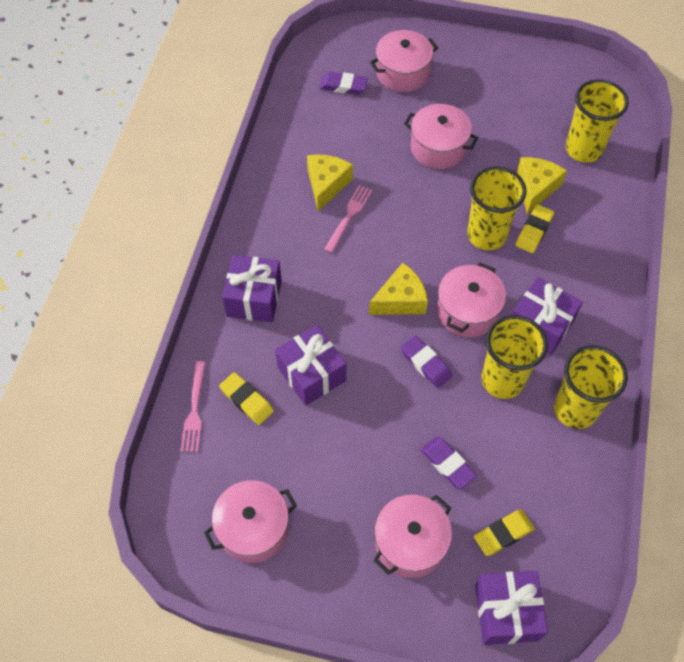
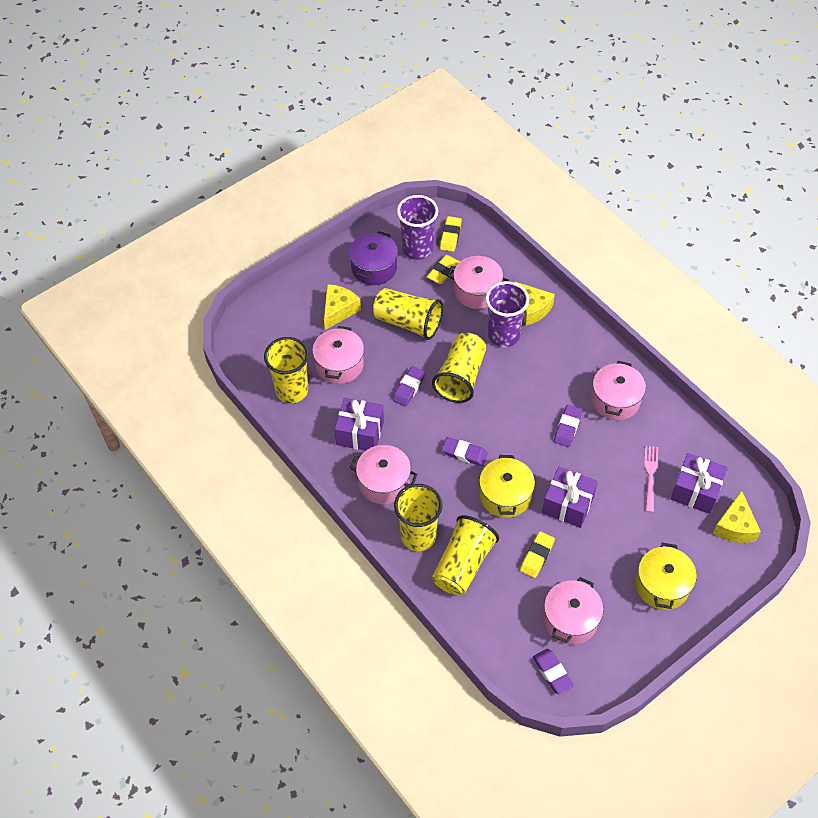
pink fork: [181,361,206,452] [324,185,373,253] = 2 -> [644,446,658,512] = 1
purple cup: none = 0 -> [397,195,438,260] [486,281,529,347] = 2
purple eraser: [319,72,368,95] [401,335,452,388] [421,437,477,489] = 3 -> [392,366,426,407] [442,437,488,466] [533,649,574,694] [554,405,583,447] = 4
purple gift: [222,255,282,323] [275,325,346,406] [475,571,548,645] [512,277,583,355] = 4 -> [335,398,384,451] [542,467,598,528] [671,453,728,514] = 3
purple pot: none = 0 -> [349,231,398,285] = 1
yellow cup: [467,166,527,250] [481,315,548,399] [554,345,628,429] [565,79,629,163] = 4 -> [264,337,309,403] [373,288,443,340] [394,484,443,551] [432,333,486,403] [432,515,499,596] = 5
yellow pot: none = 0 -> [479,455,535,518] [636,543,697,610] = 2

